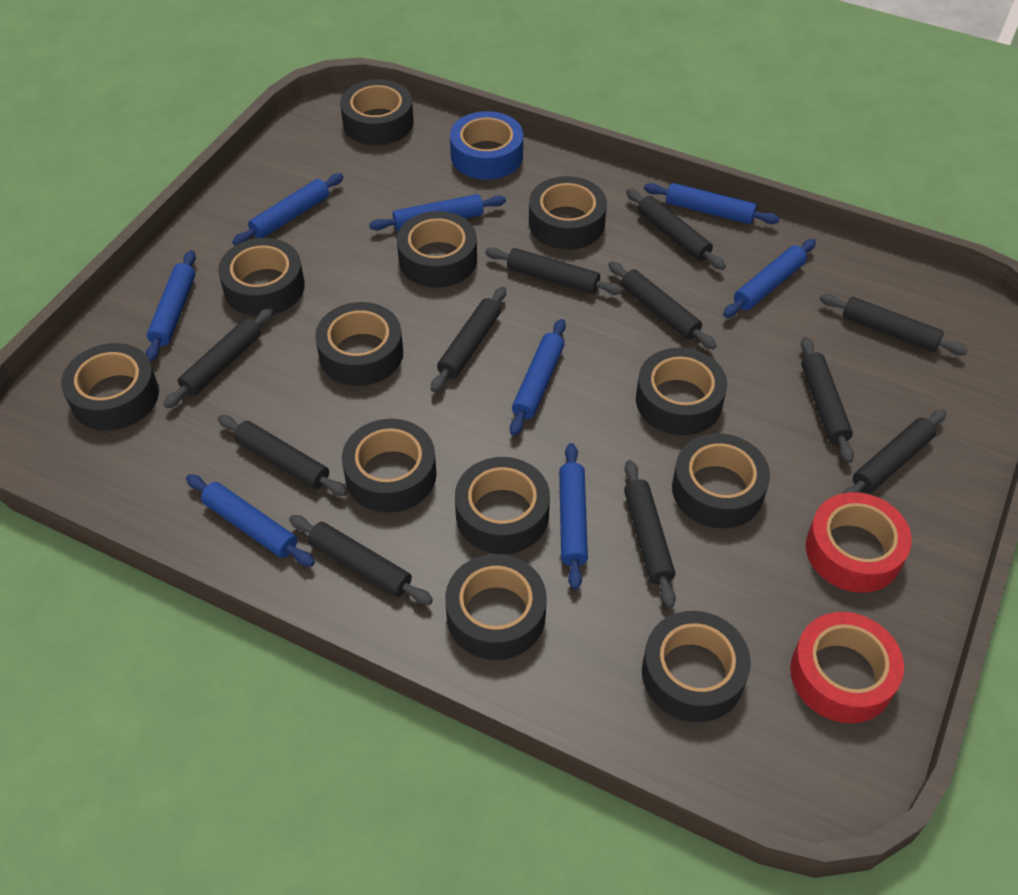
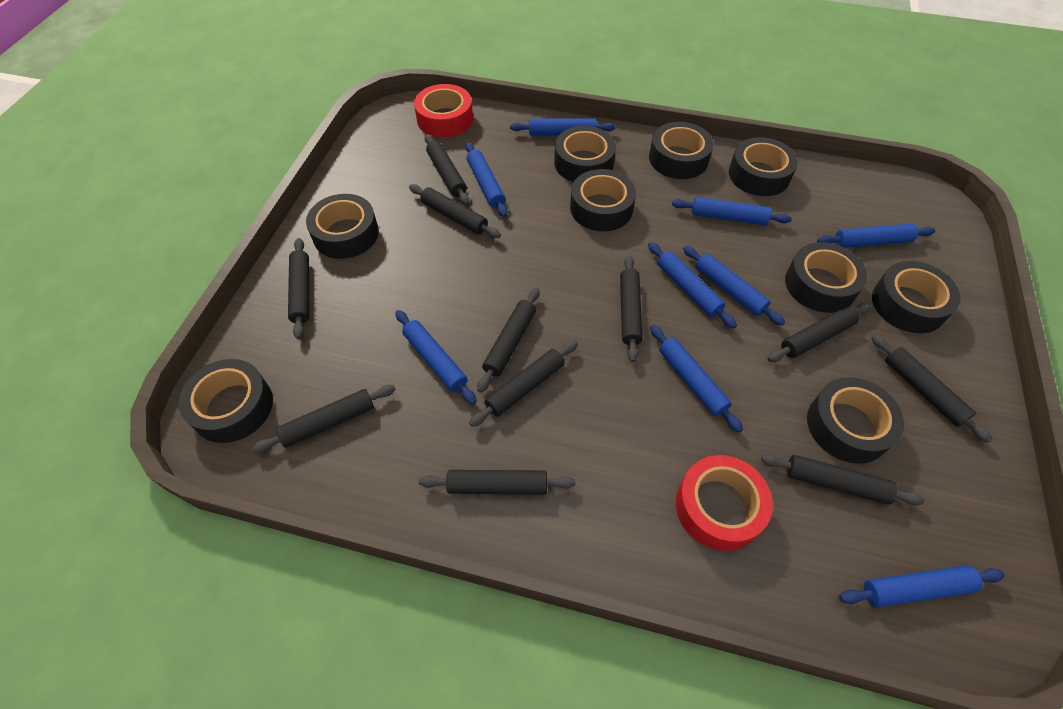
black tape: [61,343,159,431] [218,238,305,316] [315,302,403,386] [340,79,414,145] [342,419,437,513] [397,211,477,288] [445,554,547,660] [455,457,550,554] [529,176,607,250] [636,348,727,435] [642,611,751,722] [672,433,770,528] = 12 -> [179,359,273,443] [306,194,379,259] [554,126,616,182] [570,169,636,231] [649,122,714,179] [729,137,798,196] [785,242,867,313] [807,377,904,463] [872,261,961,333] = 9
blue rolling pin: [146,250,196,362] [186,474,315,567] [232,173,343,245] [369,194,506,232] [510,319,566,436] [559,443,588,590] [644,183,780,224] [723,239,816,318] = 8 -> [395,310,477,404] [465,142,507,217] [510,119,615,135] [648,242,737,328] [650,325,743,433] [672,197,792,225] [683,246,785,326] [817,224,935,248] [839,565,1005,607] = 9
blue tape: [450,111,523,180] = 1 -> none = 0

